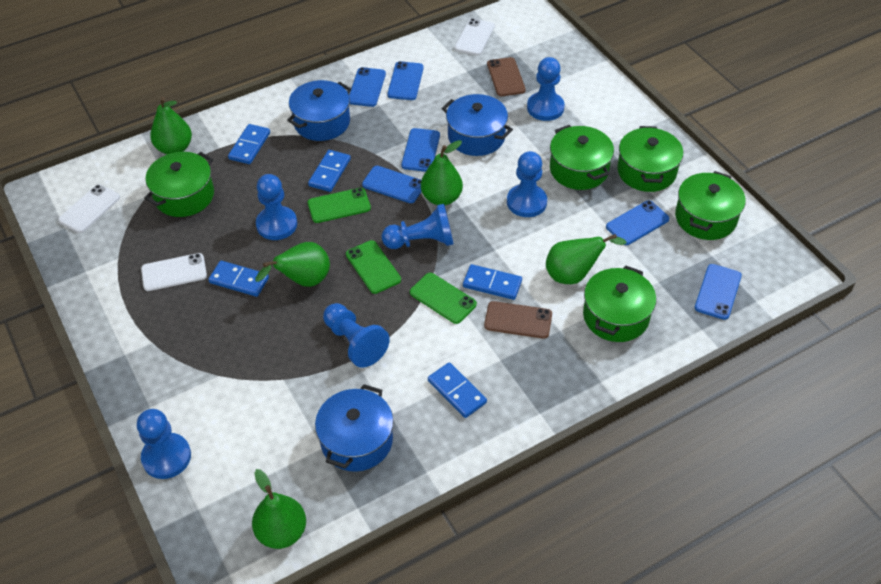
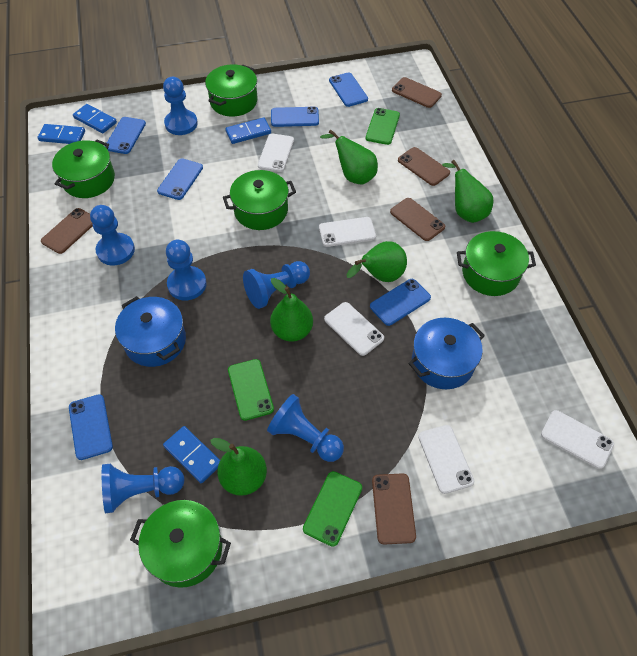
blue domino: [208,261,269,297] [228,124,270,164] [308,150,351,192] [428,362,487,418] [463,264,522,300] = 5 -> [37,124,85,144] [73,104,117,133] [163,426,220,483] [225,117,271,144] = 4
blue pot: [287,80,351,141] [315,384,393,472] [442,94,513,156] = 3 -> [115,296,186,367] [408,318,485,389] = 2
brown phone: [484,301,552,339] [487,57,526,96] = 2 -> [41,208,93,254] [372,473,416,545] [390,198,445,241] [392,77,442,108] [398,147,450,186] = 5
white phone: [58,184,120,233] [141,253,207,291] [454,18,495,56] = 3 -> [258,134,294,172] [319,217,376,247] [324,302,384,356] [418,425,474,494] [541,410,614,469] = 5

